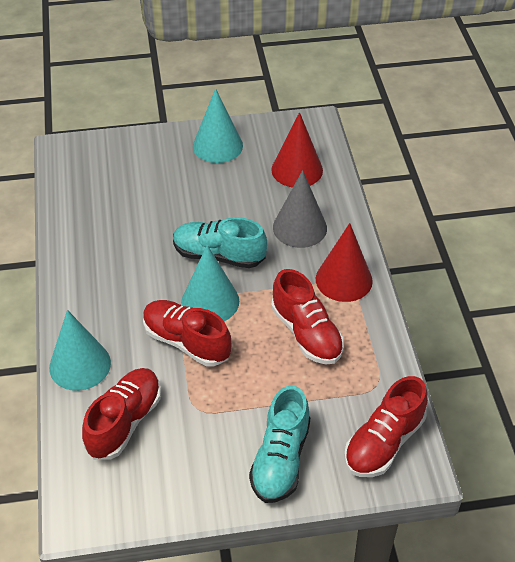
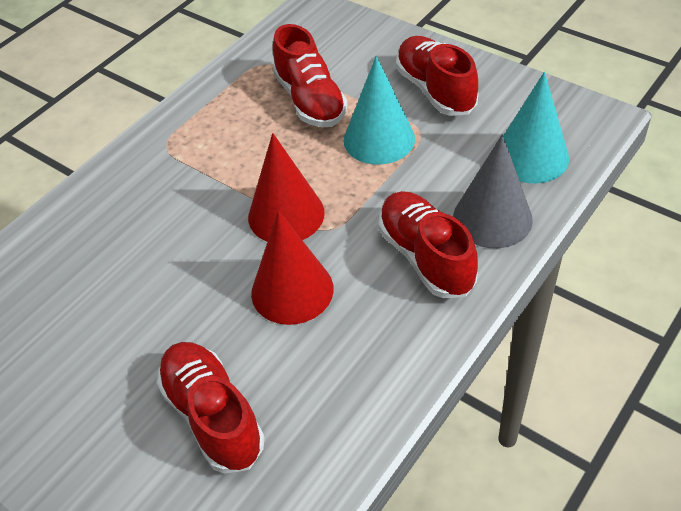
turquoise cone: [49,310,111,391] [181,245,239,321] [193,88,243,163] = 3 -> [344,56,415,165] [503,72,569,183] = 2
turquoise shoe: [173,217,267,268] [249,386,310,503] = 2 -> none = 0

